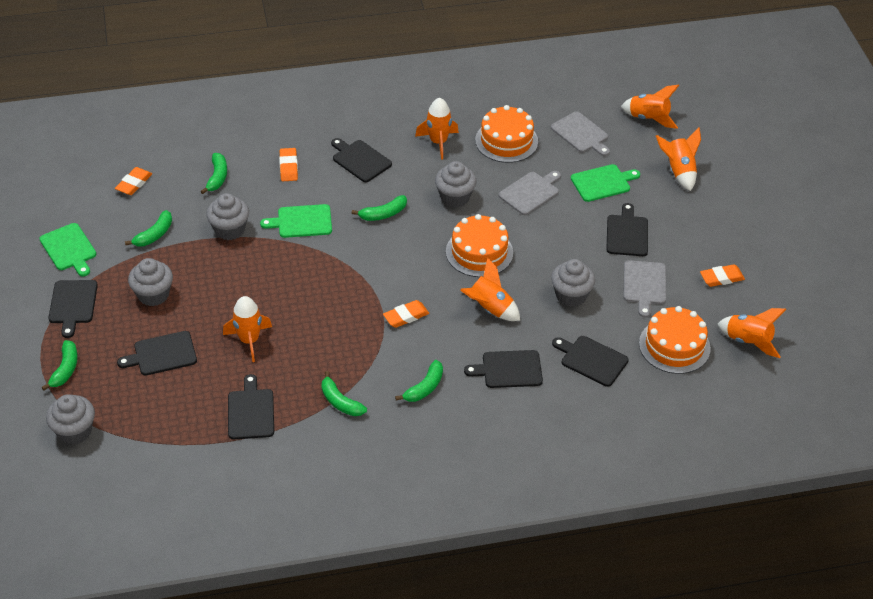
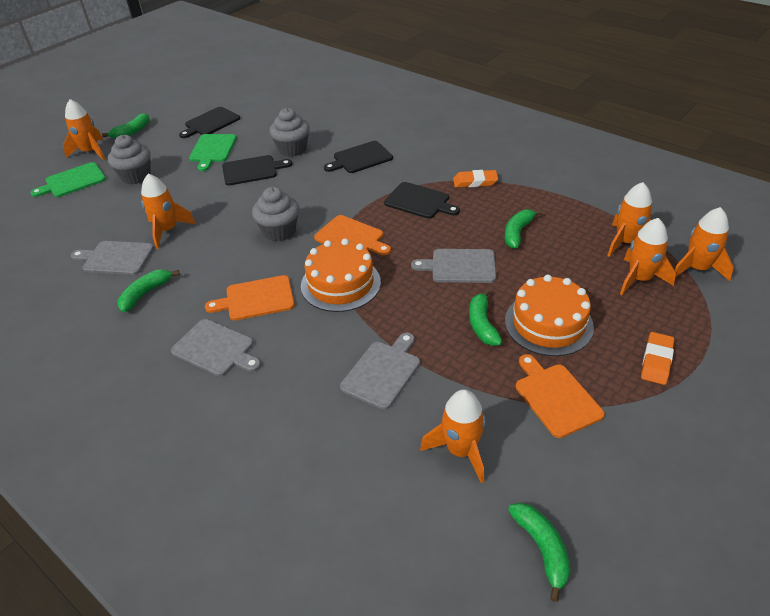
black cutting board: [48,280,98,338] [117,331,197,376] [228,374,274,439] [331,138,392,182] [464,350,543,388] [552,336,629,387] [606,203,648,256] = 7 -> [179,107,240,138] [222,155,292,185] [324,141,393,173] [384,182,460,219] = 4
green banana: [41,340,78,391] [125,210,172,246] [201,153,227,194] [321,371,367,416] [352,195,407,221] [395,360,443,402] = 6 -> [102,113,150,139] [118,270,180,313] [469,289,502,346] [505,209,542,249] [508,502,570,602] = 5
green cutting board: [39,223,96,276] [260,204,332,238] [571,164,640,202] = 3 -> [30,162,106,197] [189,134,237,171] = 2
grey cupcake: [46,394,95,445] [128,258,173,306] [207,193,249,240] [435,161,476,207] [551,259,595,307] = 5 -> [108,135,151,185] [252,187,299,242] [270,108,310,157] = 3
grey cutting board: [499,171,561,215] [551,111,610,156] [624,260,666,318] = 3 -> [71,241,154,275] [171,319,261,376] [340,333,420,410] [411,249,496,283] = 4
orange cake: [446,214,513,277] [475,105,538,163] [639,306,711,374] = 3 -> [301,239,381,312] [505,275,594,356] = 2
orange cutting board: none = 0 -> [205,275,295,321] [314,215,391,255] [516,354,605,438] = 3
orange eraser: [115,167,152,195] [279,148,298,181] [383,300,429,328] [700,264,745,287] = 4 -> [453,170,498,187] [641,332,674,385] = 2

